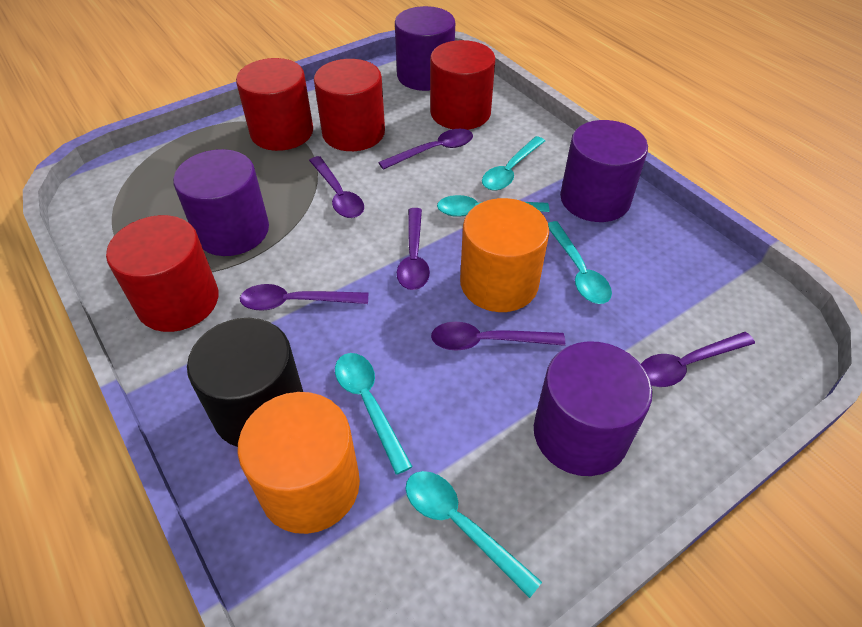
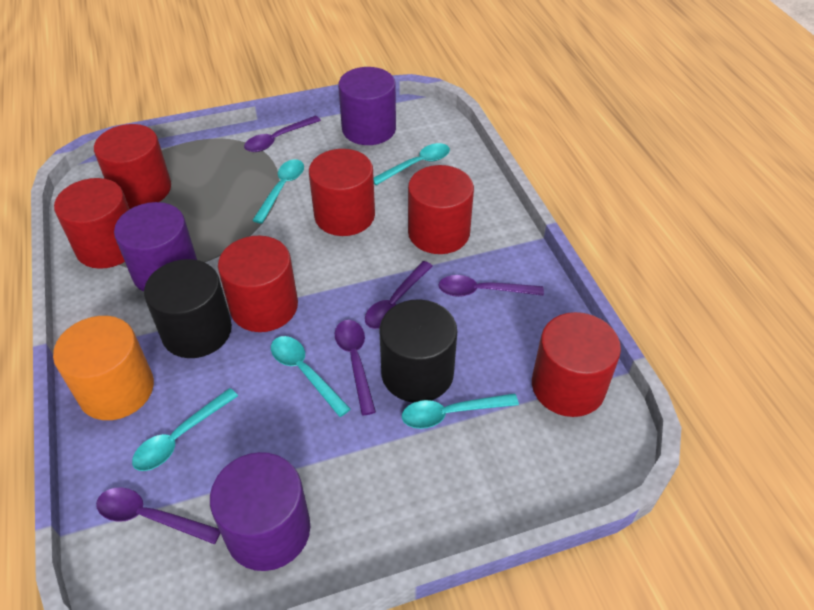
black cylinder: [187,318,303,447] = 1 -> [144,259,232,358] [379,299,457,402] = 2
orange cylinder: [238,392,360,534] [460,198,549,312] = 2 -> [53,316,154,420] = 1
purple cylinder: [173,149,269,256] [395,6,455,91] [534,341,652,476] [560,120,648,222] = 4 -> [114,202,197,292] [210,452,310,571] [338,67,396,145] = 3
purple spoon: [240,284,368,311] [309,156,364,218] [378,129,473,170] [397,208,430,290] [431,322,565,351] [641,332,755,387] = 6 -> [96,487,220,544] [244,115,321,152] [335,320,376,415] [365,261,432,329] [438,275,544,297] = 5
red cylinder: [106,215,219,332] [236,58,313,151] [314,59,385,151] [430,40,495,130] = 4 -> [54,178,130,269] [94,124,171,208] [218,236,298,332] [309,149,375,236] [408,165,474,254] [532,312,621,417] = 6

